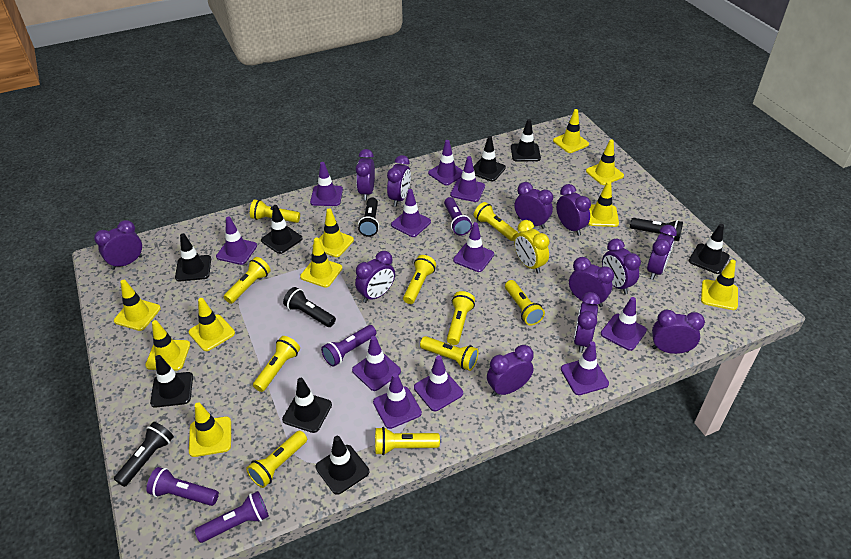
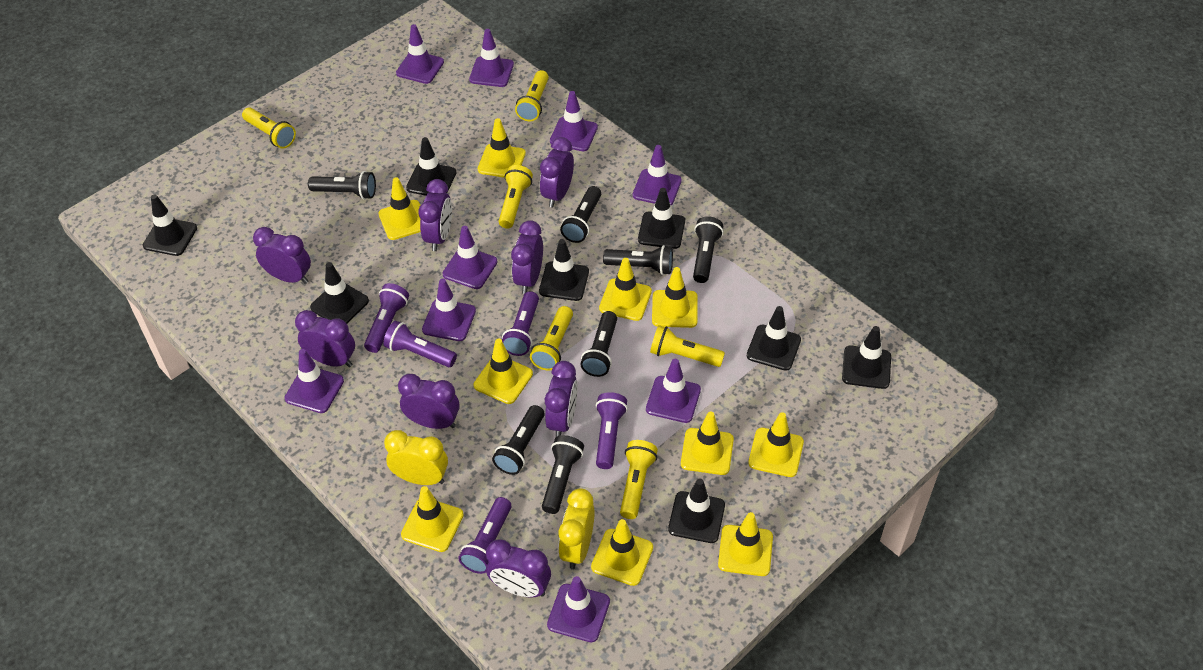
black flashlight: [114,422,174,487] [283,287,336,327] [358,197,379,237] [630,218,683,241] = 4 -> [308,171,376,199] [492,405,545,475] [542,435,584,514] [560,186,601,243] [580,311,617,377] [603,245,673,275] [693,216,724,283] = 7
purple clock: [94,220,142,270] [355,251,395,303] [356,149,375,200] [387,155,411,206] [487,345,534,396] [514,182,553,229] [556,184,591,236] [569,257,614,307] [574,292,600,353] [602,239,641,294] [647,225,677,280] [652,310,705,354] = 12 -> [253,227,311,284] [295,310,355,367] [398,374,460,429] [418,179,452,251] [486,539,551,598] [511,220,543,294] [540,137,574,207] [545,361,578,437] = 8
purple flashlight: [146,467,219,506] [195,491,269,543] [321,325,376,367] [444,197,472,236] = 4 -> [364,283,409,353] [383,321,457,367] [458,497,511,574] [502,291,539,356] [595,392,628,469] = 5
purple traffic cone: [216,216,257,265] [310,162,343,206] [352,336,401,391] [373,373,422,429] [391,189,431,237] [414,355,463,411] [428,140,463,185] [450,156,485,202] [453,222,494,272] [561,341,609,395] [601,297,647,351] = 11 -> [284,349,344,413] [396,24,444,84] [422,279,476,341] [442,226,497,289] [469,29,514,87] [547,576,610,642] [550,91,598,151] [633,145,682,205] [646,359,701,423] = 9
yellow clock: [514,220,550,274] = 1 -> [384,430,448,485] [558,488,595,569] = 2
yellow flashlight: [224,257,271,304] [246,431,307,488] [250,199,300,223] [253,336,300,392] [375,427,440,455] [403,255,436,304] [420,336,478,371] [447,291,475,345] [474,202,518,241] [505,280,545,325] = 10 -> [242,107,296,149] [499,165,533,229] [515,70,549,121] [530,306,573,370] [620,440,658,519] [650,325,725,367] = 6

